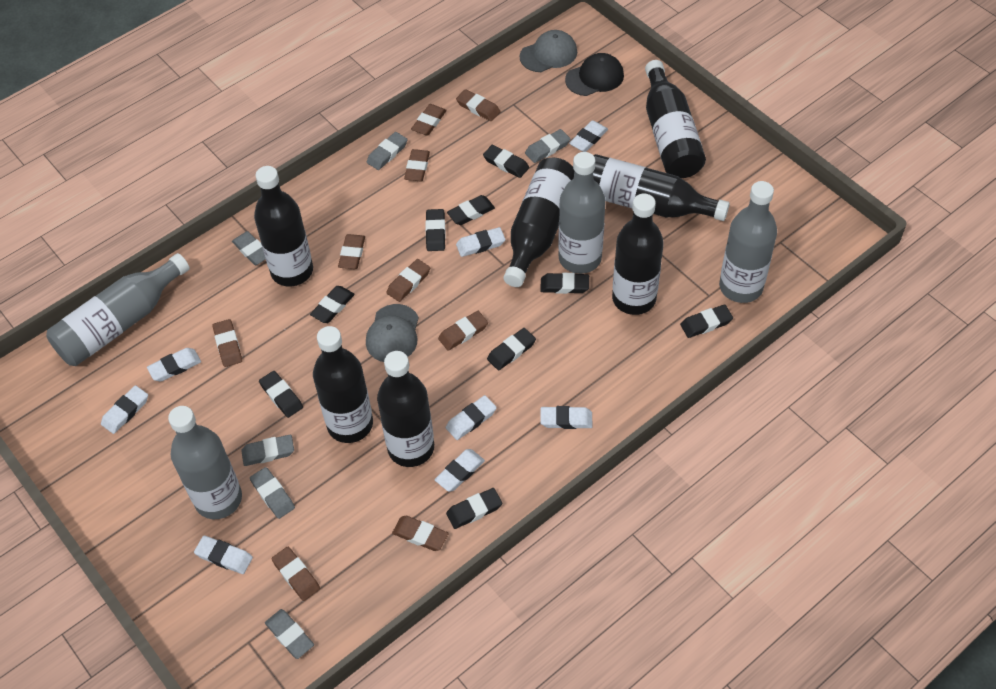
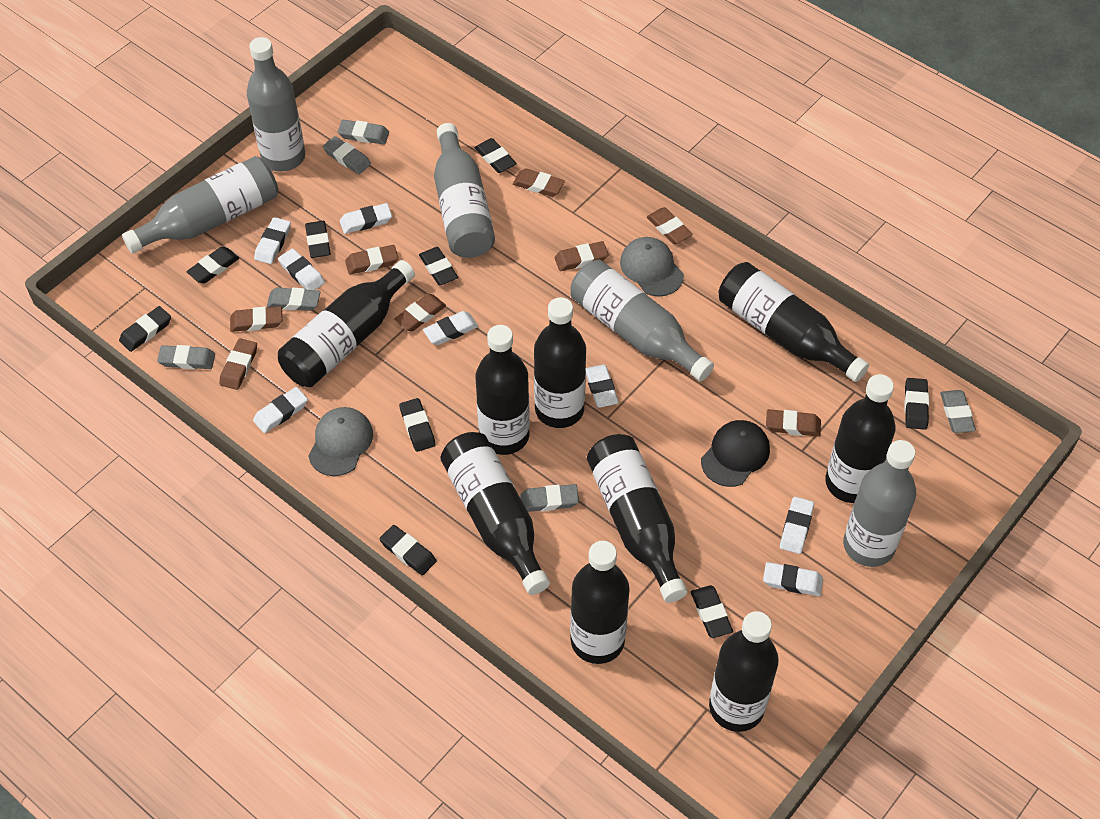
black bottle: [254,166,313,286] [313,326,373,443] [377,351,434,467] [503,158,574,287] [593,154,730,221] [612,194,664,315] [645,60,706,178] = 7 -> [278,260,415,387] [440,432,550,595] [476,325,530,455] [534,297,586,428] [570,541,630,664] [587,434,687,603] [709,611,779,732] [719,262,869,382] [825,374,895,503] = 9
brown eraser: [212,319,242,367] [271,547,320,601] [338,234,365,269] [387,259,430,302] [392,516,449,551] [404,149,430,181] [411,104,447,136] [438,311,488,351] [456,89,501,121] = 9 -> [219,338,257,390] [230,306,282,332] [345,245,398,275] [394,294,446,331] [513,168,565,197] [555,241,609,271] [647,207,693,244] [766,409,821,437] = 8
grey bottle: [46,253,190,366] [168,406,242,519] [558,152,606,274] [719,181,777,303] = 4 -> [122,156,278,253] [247,37,305,172] [434,123,495,258] [571,260,714,381] [843,440,916,567] = 5

